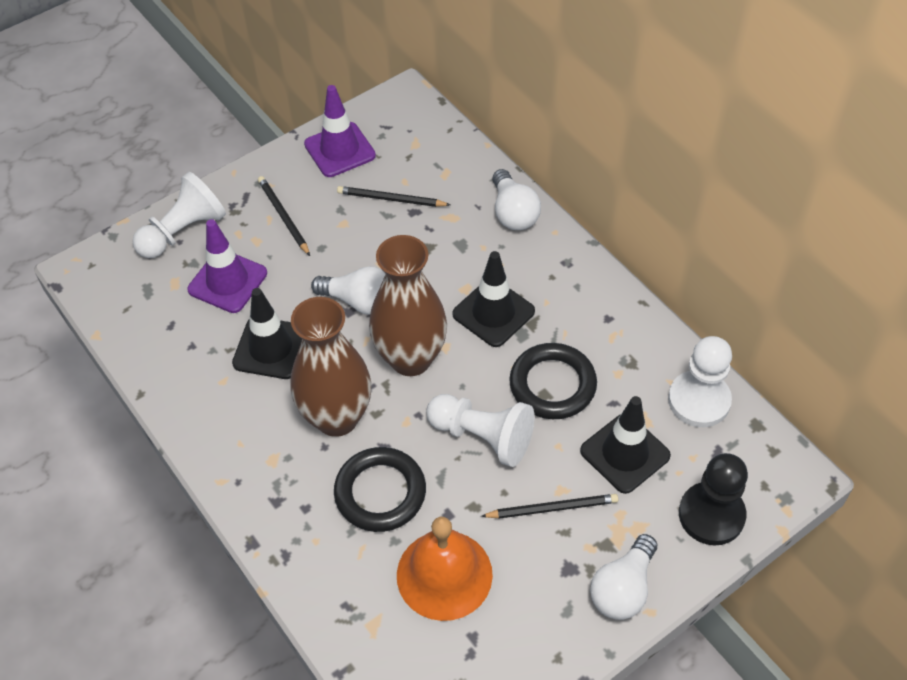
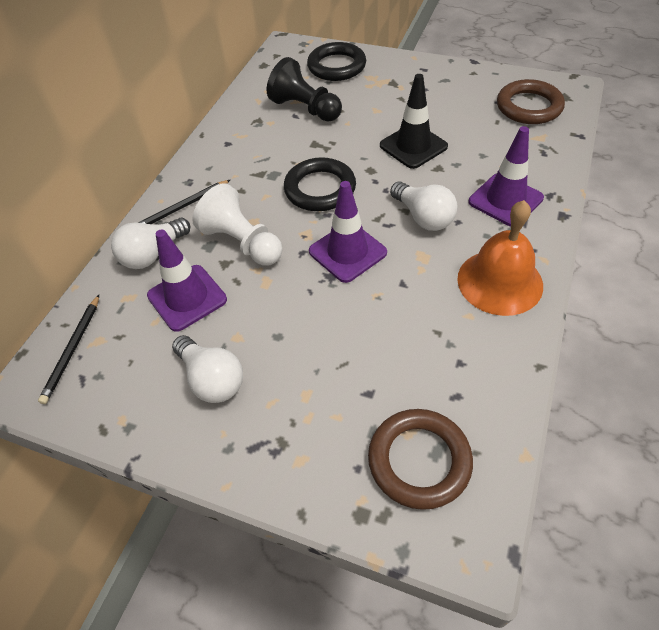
black pencil: [258,176,310,256] [337,186,450,207] [481,494,618,519] = 3 -> [38,295,99,404] [138,180,230,224] = 2
black traffic cone: [232,288,302,379] [452,251,535,347] [580,396,671,494] = 3 -> [380,74,448,169] = 1
brown ring: none = 0 -> [368,409,473,510] [497,79,565,124] = 2
brown vase: [290,297,371,437] [369,235,447,376] = 2 -> none = 0
purple traffic cone: [187,219,267,313] [304,85,376,177] = 2 -> [147,229,227,332] [309,181,387,283] [469,126,544,227] = 3
white pawn: [133,172,226,258] [426,394,535,467] [668,336,732,427] = 3 -> [193,183,283,266] = 1

